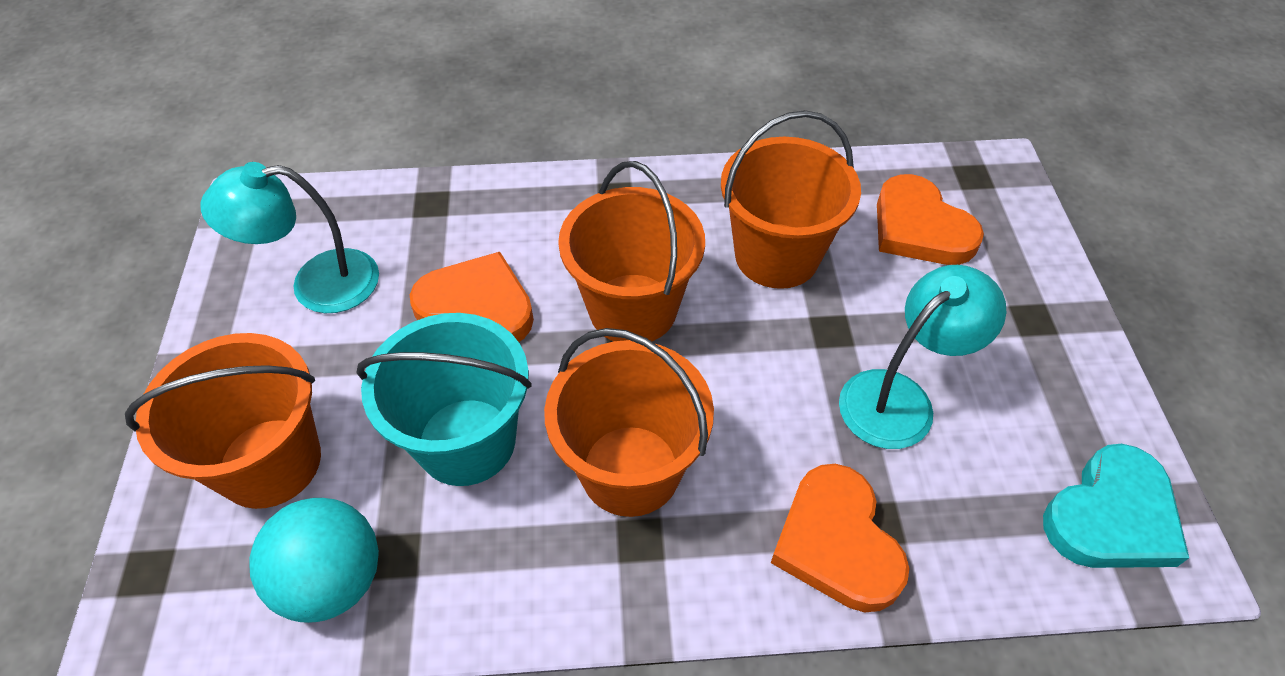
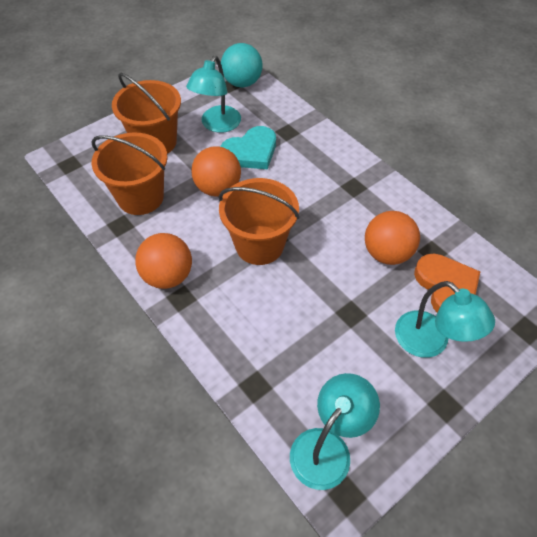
orange ball: none = 0 -> [135,233,192,289] [191,146,241,197] [365,211,420,265] = 3
orange bucket: [125,333,321,509] [544,328,714,517] [558,161,705,341] [721,110,861,289] = 4 -> [91,133,168,215] [112,73,181,154] [219,178,299,265] = 3
orange heart: [410,252,534,342] [771,464,910,612] [877,174,984,265] = 3 -> [414,253,481,313] = 1
turquoise bucket: [356,313,532,486] = 1 -> none = 0
turquoise lamp: [201,162,379,313] [839,265,1006,449] = 2 -> [186,56,241,133] [290,373,380,490] [395,281,495,358] = 3

